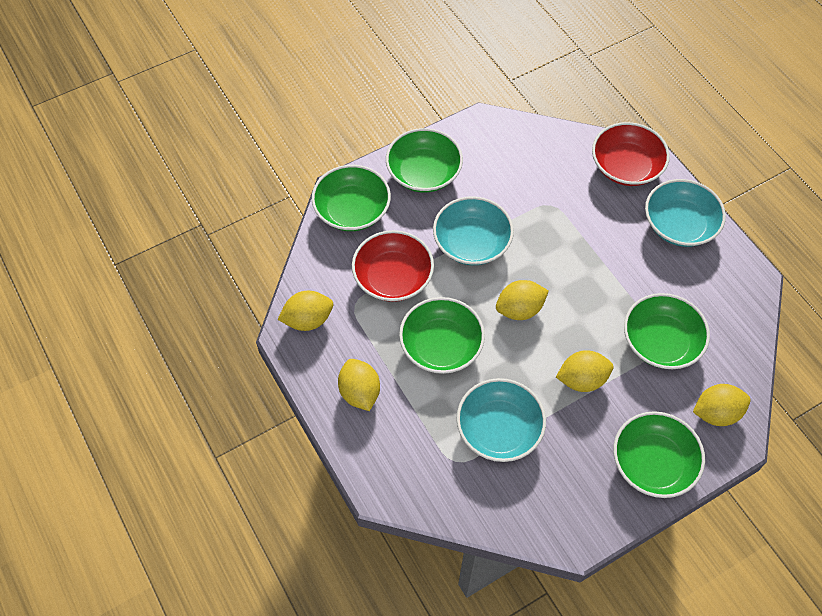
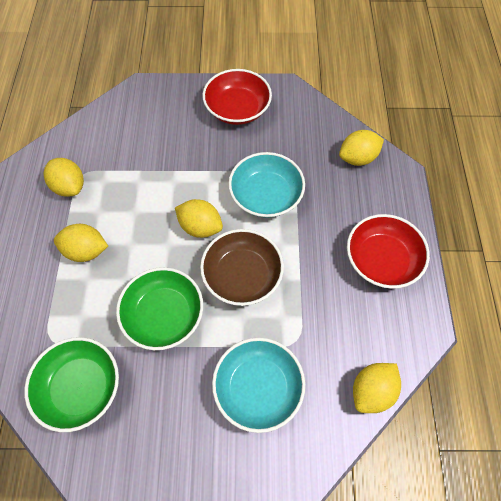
brown bowl: none = 0 -> [200,229,284,306] = 1
green bowl: [312,165,391,231] [386,128,463,192] [399,297,485,374] [613,411,705,498] [624,293,710,369] = 5 -> [24,337,119,432] [116,267,203,350] = 2
turquoise bowl: [433,196,514,265] [456,378,546,462] [645,179,726,247] = 3 -> [212,338,305,433] [228,152,305,218] = 2

